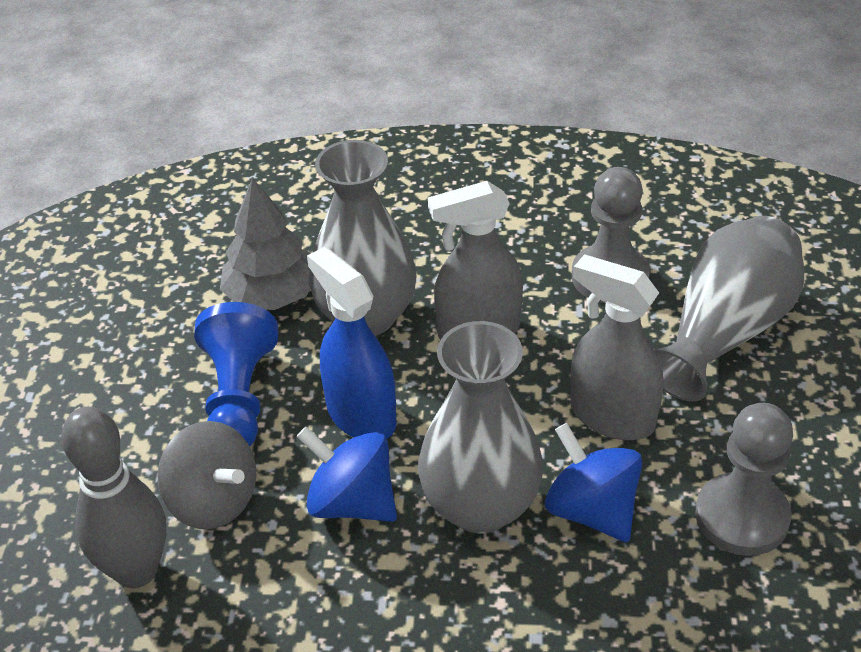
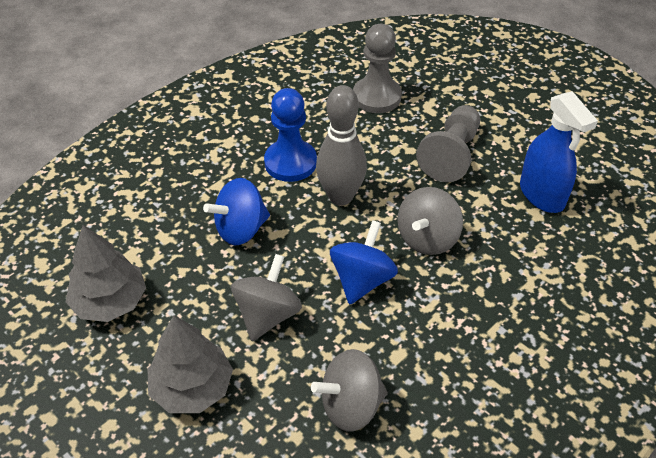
grey spinning top: [157,421,256,530] = 1 -> [231,254,302,341] [311,349,388,432] [397,187,463,255] = 3
grey spray bottle: [428,181,523,340] [570,254,663,440] = 2 -> none = 0
grey tree: [220,178,310,310] = 1 -> [66,225,146,322] [148,315,233,413] = 2
grey vase: [309,140,416,336] [418,321,543,533] [654,216,804,402] = 3 -> none = 0

